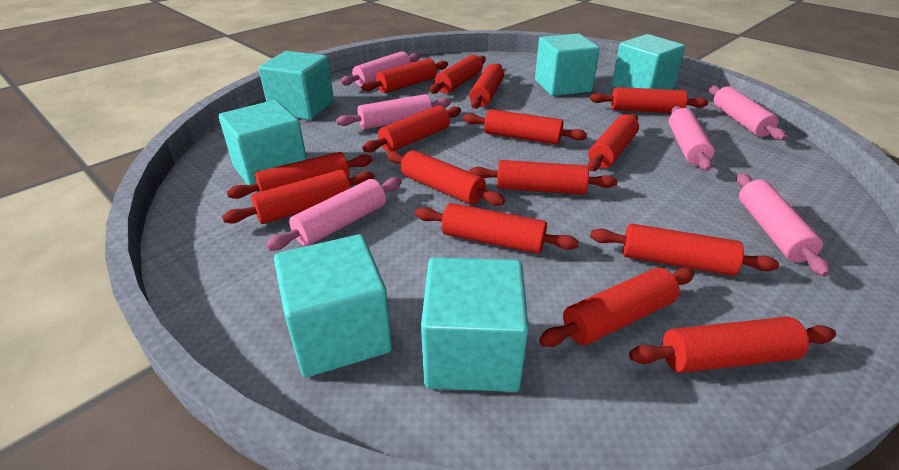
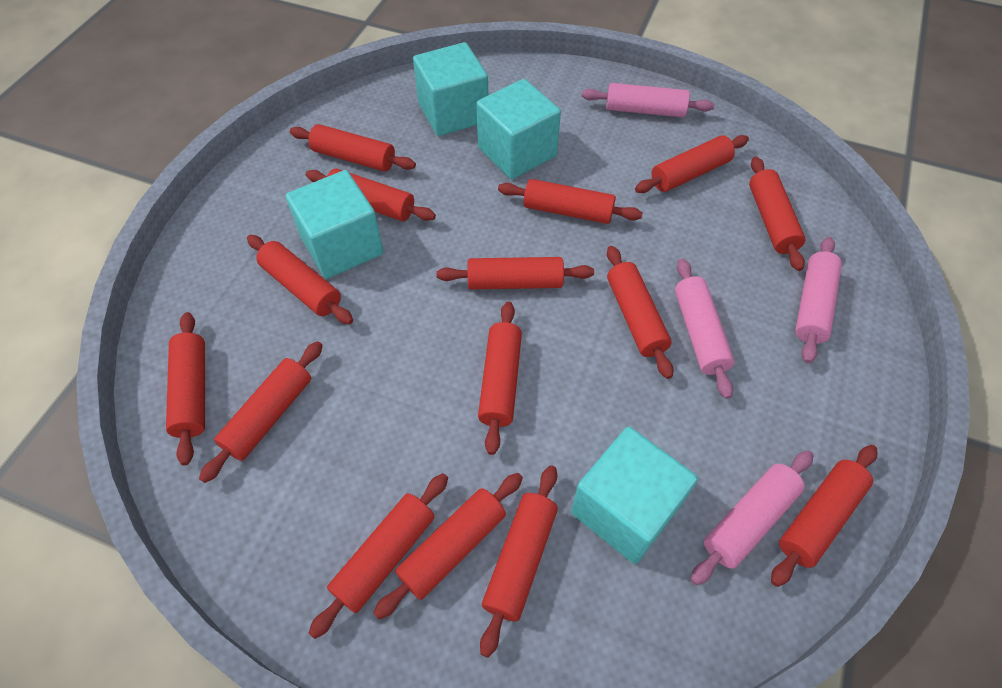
pink rolling pin: [266,177,402,251] [336,94,451,129] [340,51,420,86] [669,106,715,171] [709,85,787,140] [736,173,830,277] = 6 -> [582,83,714,117] [675,259,734,399] [690,450,814,585] [795,237,842,364] = 4
turquoise cube: [219,100,307,185] [259,51,334,120] [274,234,392,377] [421,257,529,392] [535,34,600,96] [612,34,686,90] = 6 -> [286,170,384,279] [413,42,488,136] [476,79,561,179] [571,427,698,564] = 4

